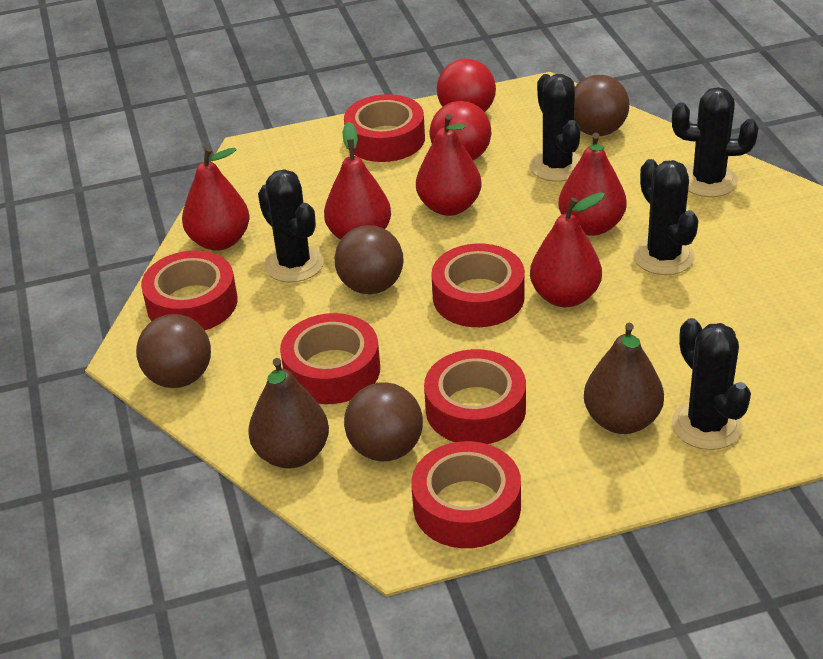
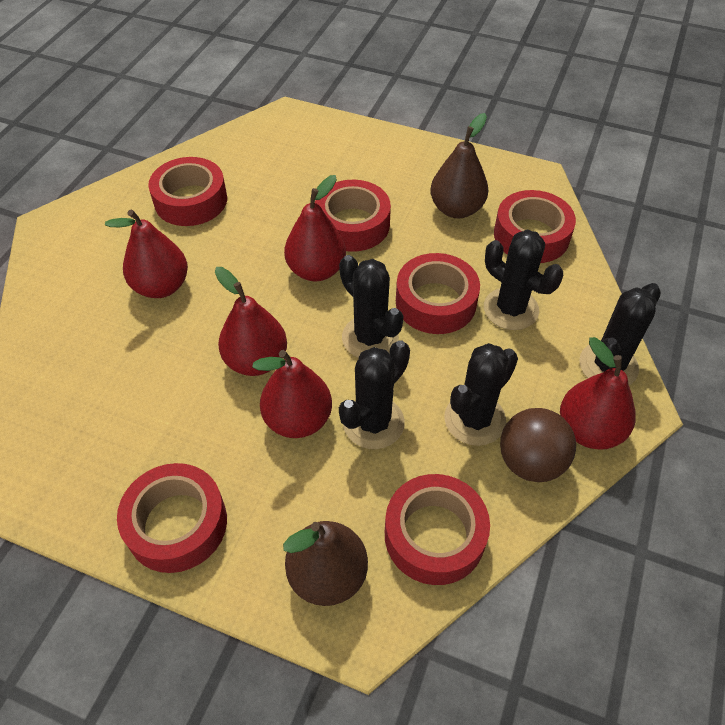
brown ball: [136,314,211,388] [334,225,404,294] [344,382,423,461] [574,75,629,136] = 4 -> [500,408,576,482] = 1
red ball: [430,101,491,160] [437,59,496,112] = 2 -> none = 0

